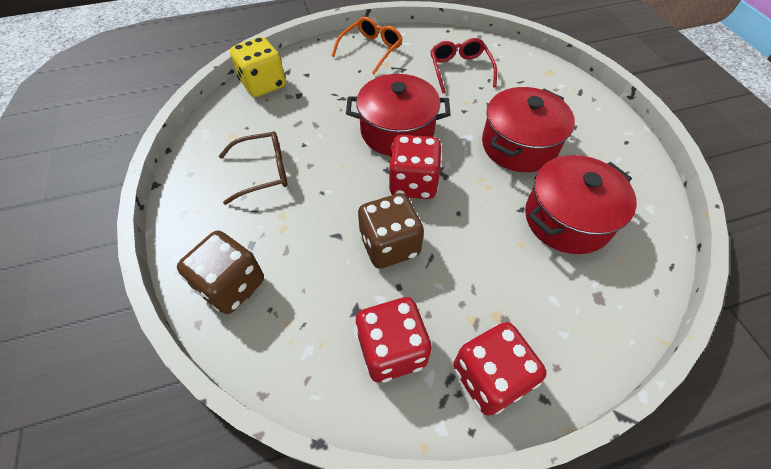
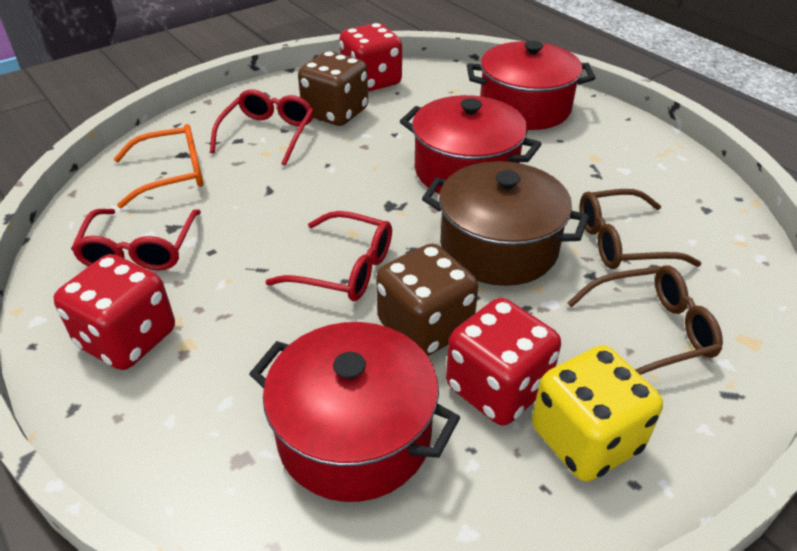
brown glasses: [219,131,287,205] = 1 -> [567,265,723,375] [580,189,702,269] = 2
brown pot: none = 0 -> [422,161,589,286] = 1
red glasses: [431,38,497,93] = 1 -> [71,209,201,270] [210,89,314,166] [265,211,392,301] = 3

